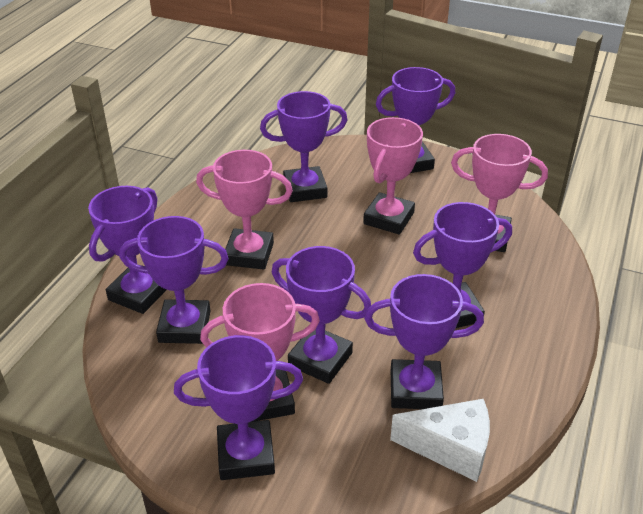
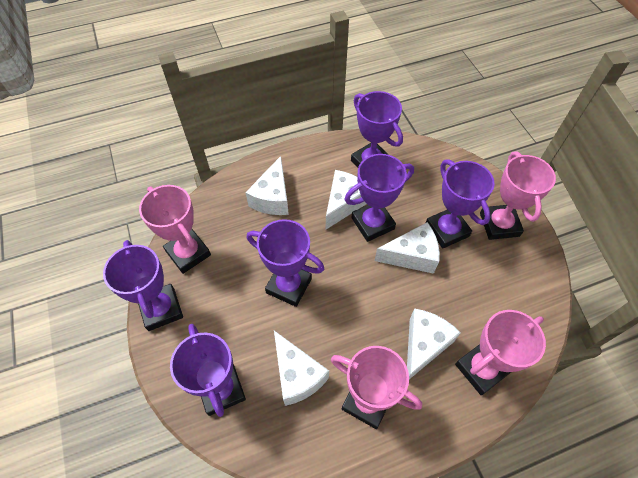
purple trophy: [88,186,166,314] [119,216,229,344] [174,335,303,480] [260,91,347,202] [272,246,371,384] [364,274,484,409] [376,67,455,173] [413,202,512,328] = 8 -> [103,240,183,331] [170,324,246,417] [247,219,324,307] [344,154,414,242] [351,91,403,168] [426,159,495,249] = 6
white cheese: [390,399,490,482] = 1 -> [245,156,289,215] [274,331,329,406] [326,170,366,229] [374,222,440,274] [407,308,461,379] = 5

